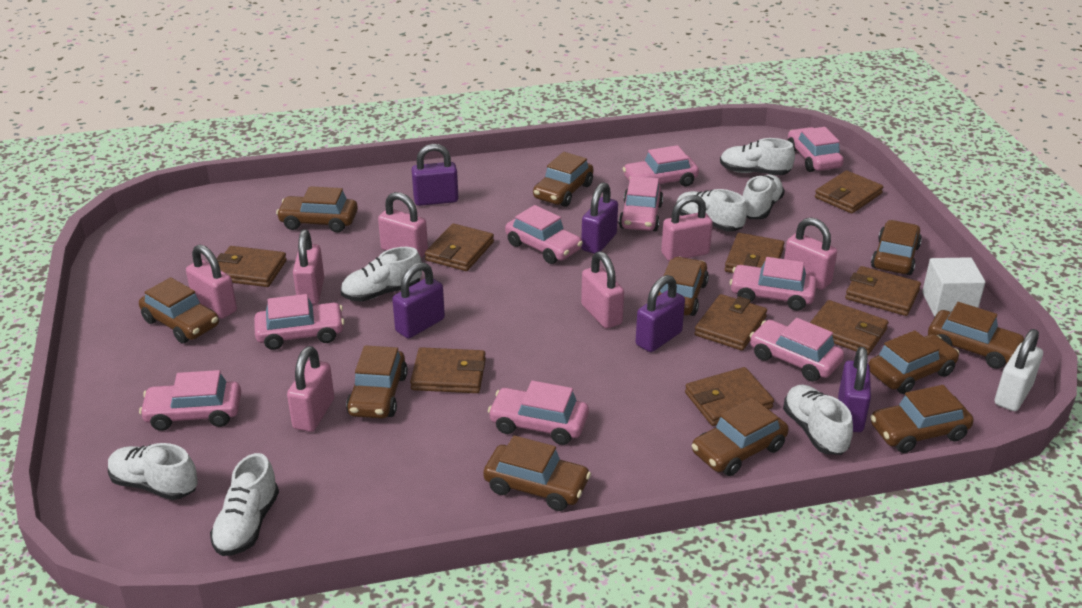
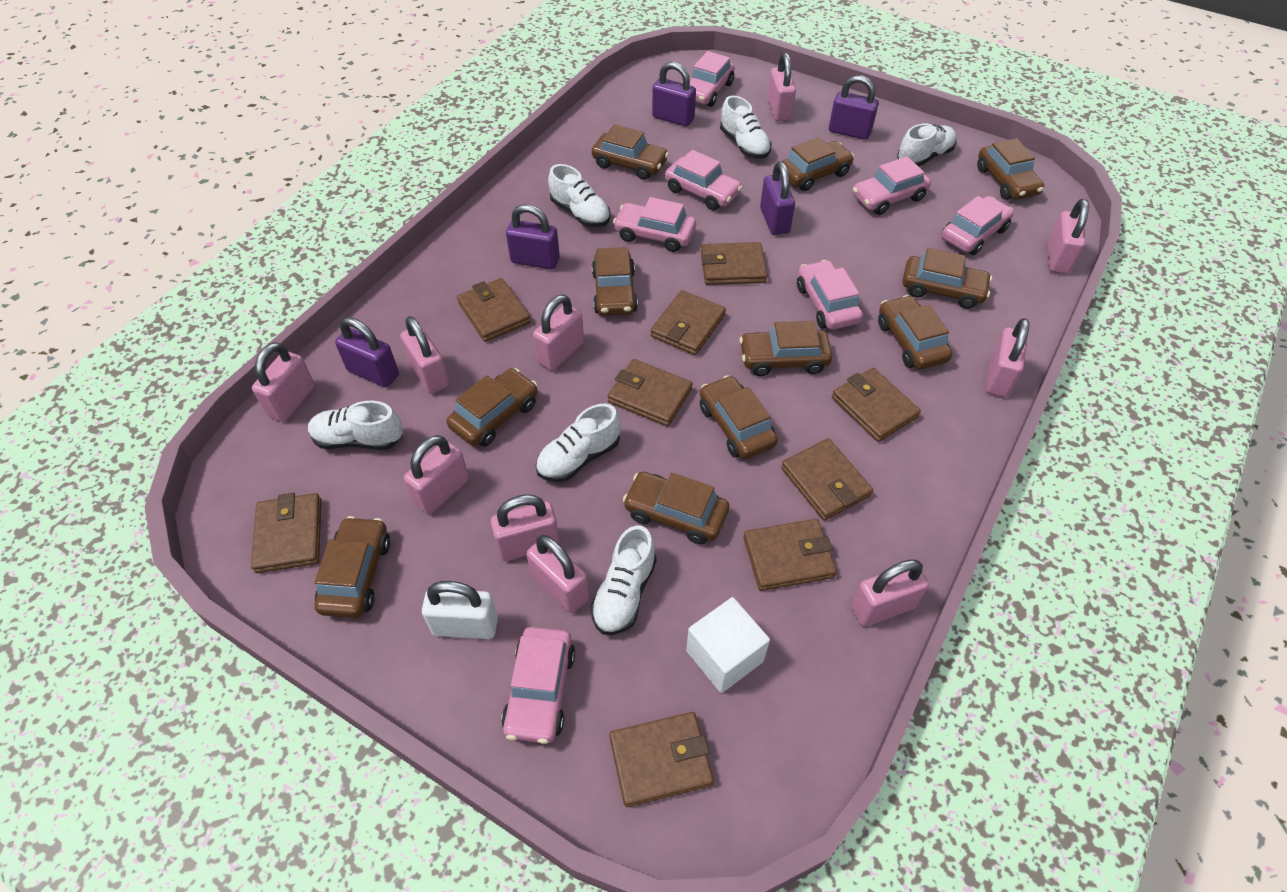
pink car: [139,370,241,431] [254,294,345,350] [488,381,589,445] [505,205,583,264] [619,176,663,231] [623,145,699,186] [730,257,817,311] [750,318,844,382] [787,127,844,172] = 9 -> [501,627,575,744] [613,197,696,252] [665,150,743,210] [690,51,735,107] [797,260,863,330] [853,156,931,215] [941,196,1014,255] = 7
pink padlock: [186,245,237,319] [287,346,334,432] [293,229,324,305] [378,192,428,258] [581,251,624,329] [661,195,713,261] [784,217,837,290] = 7 -> [252,342,315,422] [400,316,449,394] [404,435,469,514] [491,494,560,561] [526,535,589,613] [533,294,584,371] [767,52,796,121] [851,560,929,627] [985,318,1029,397] [1047,199,1089,274] = 10
white shoe: [108,443,198,500] [210,453,279,556] [341,247,422,302] [676,189,747,232] [720,138,795,175] [743,175,785,219] [783,385,853,455] = 7 -> [308,401,403,450] [535,404,620,482] [548,164,611,227] [590,525,657,635] [720,96,771,159] [897,123,957,167] = 6

